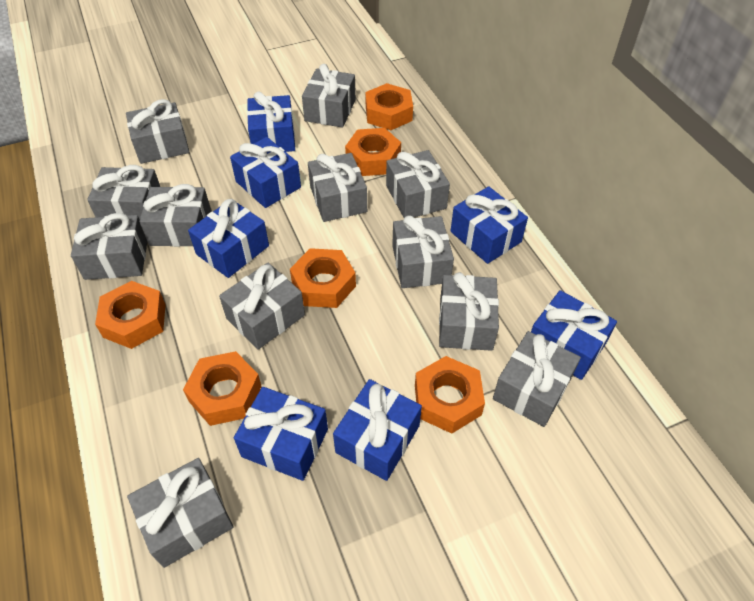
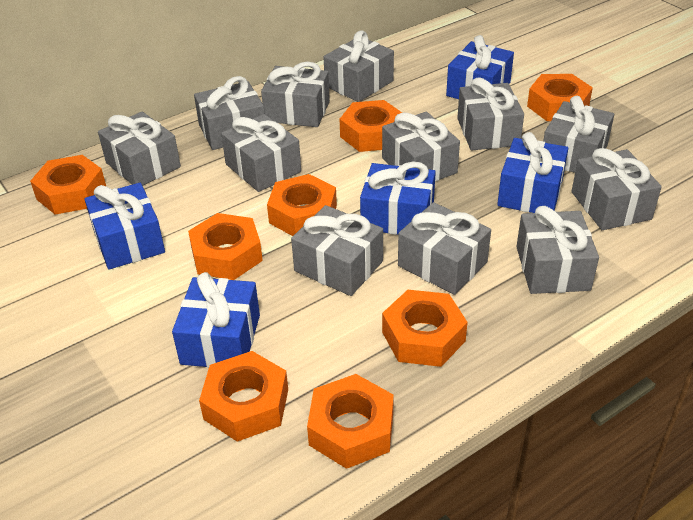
blue gift: [188,199,269,278] [230,137,301,208] [234,387,328,481] [247,91,295,152] [333,379,422,481] [451,186,528,264] [531,290,617,380] = 7 -> [84,183,165,270] [172,272,260,368] [360,162,436,235] [446,35,514,99] [497,132,568,213] = 5
orange nut: [95,281,166,349] [183,351,262,426] [290,248,356,308] [345,128,401,176] [365,83,413,130] [415,356,485,434] = 6 -> [30,155,106,215] [188,213,263,280] [199,351,288,442] [267,174,337,236] [307,374,394,469] [340,100,402,152] [382,290,468,367] [527,74,593,121] = 8

